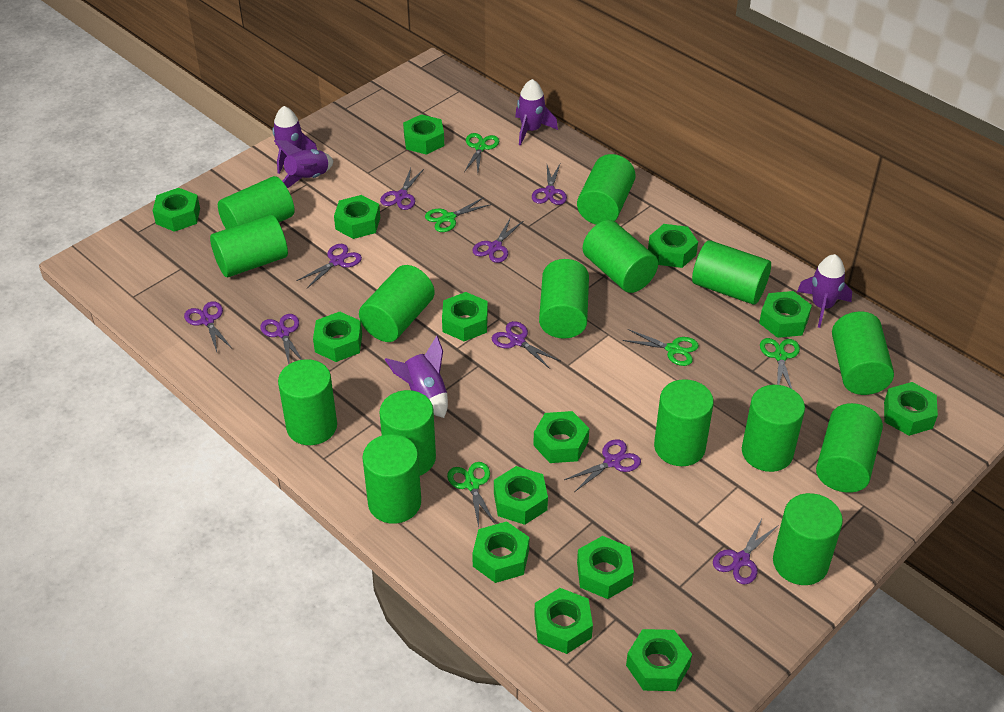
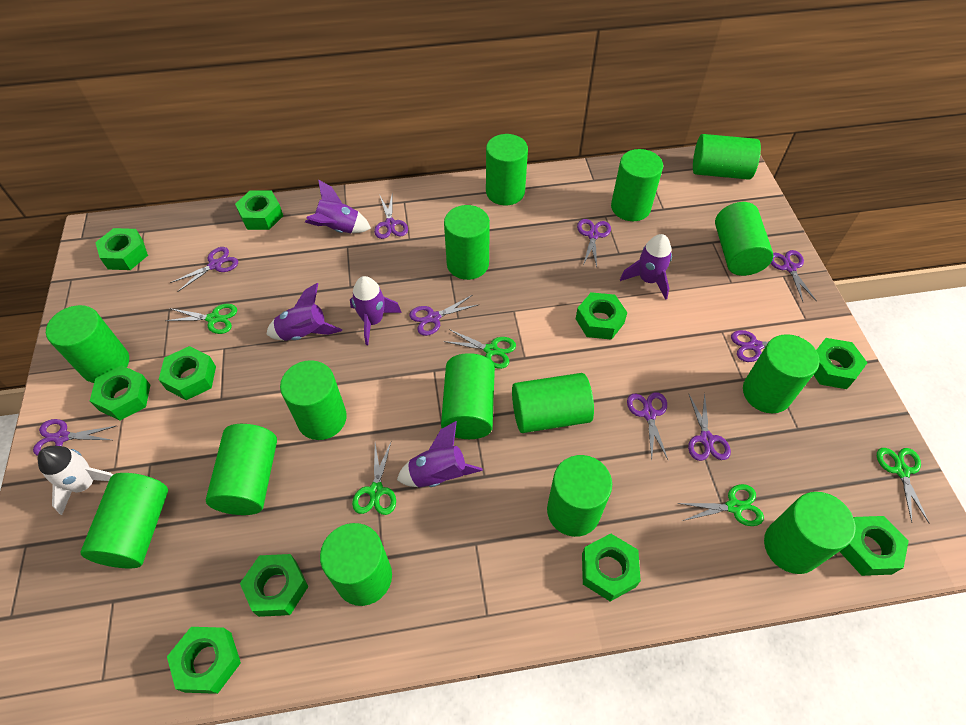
green nut: [153,188,200,232] [313,312,362,362] [334,195,380,239] [403,114,444,155] [442,292,488,341] [472,521,529,583] [494,466,548,525] [533,411,589,463] [534,588,593,654] [577,536,634,599] [626,629,692,691] [648,224,698,268] [759,291,812,338] [884,382,938,436] = 14 -> [90,365,150,420] [95,228,148,270] [159,346,216,400] [167,627,241,694] [235,190,283,230] [240,554,308,617] [576,292,627,340] [582,533,641,602] [814,338,867,389] [839,516,909,576] = 10
white rocket: none = 0 -> [37,446,113,515] = 1

